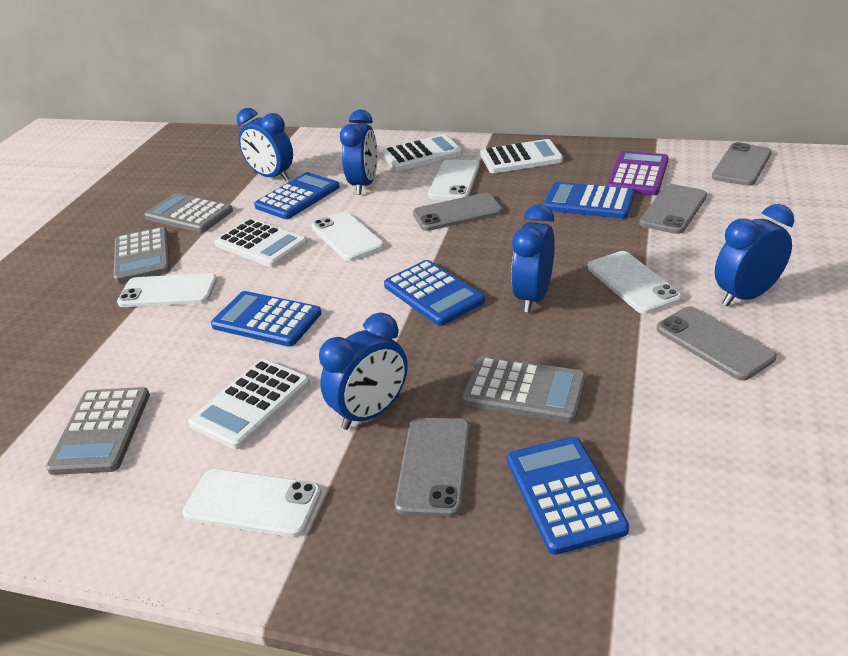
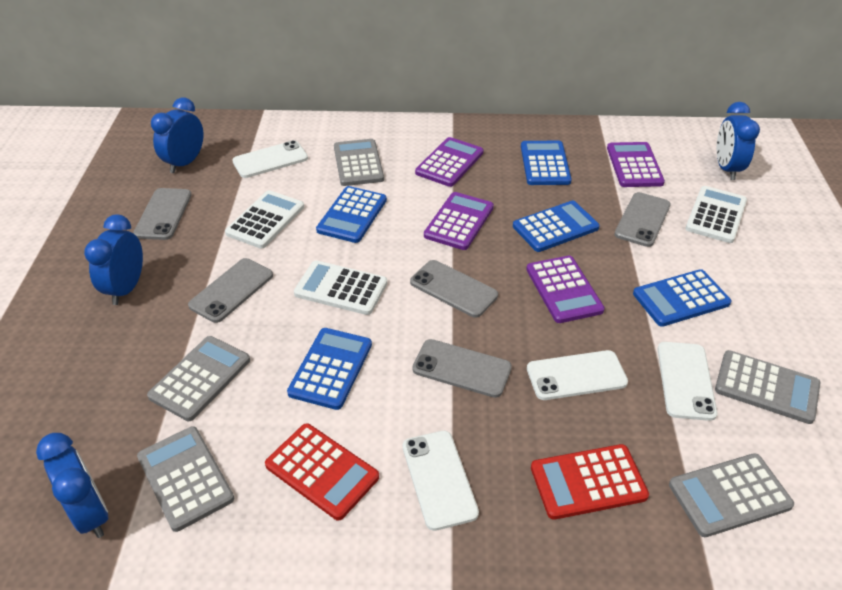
blue clock: [237,108,293,181] [319,313,408,430] [340,110,378,195] [511,204,555,313] [715,204,794,306] = 5 -> [36,433,108,538] [84,214,143,305] [151,97,203,173] [716,102,760,180] = 4
grey calculator: [46,387,150,475] [114,227,170,283] [144,193,233,233] [462,356,586,423] = 4 -> [137,426,234,532] [147,336,250,421] [334,139,384,186] [669,453,794,537] [715,350,820,424] = 5
purple calculator: [607,151,669,195] = 1 -> [415,137,483,187] [424,192,494,250] [526,256,605,323] [607,142,665,187] = 4
red calculator: none = 0 -> [265,423,379,520] [531,444,649,520] = 2
white calculator: [188,359,310,450] [215,218,308,267] [381,134,462,171] [480,139,563,173] = 4 -> [225,190,304,249] [294,260,387,315] [685,186,747,243] = 3
white phone: [117,273,217,307] [182,469,322,537] [311,212,384,261] [428,159,479,200] [588,251,682,314] = 5 -> [232,140,308,178] [403,431,479,531] [527,350,628,400] [658,342,718,421] = 4

